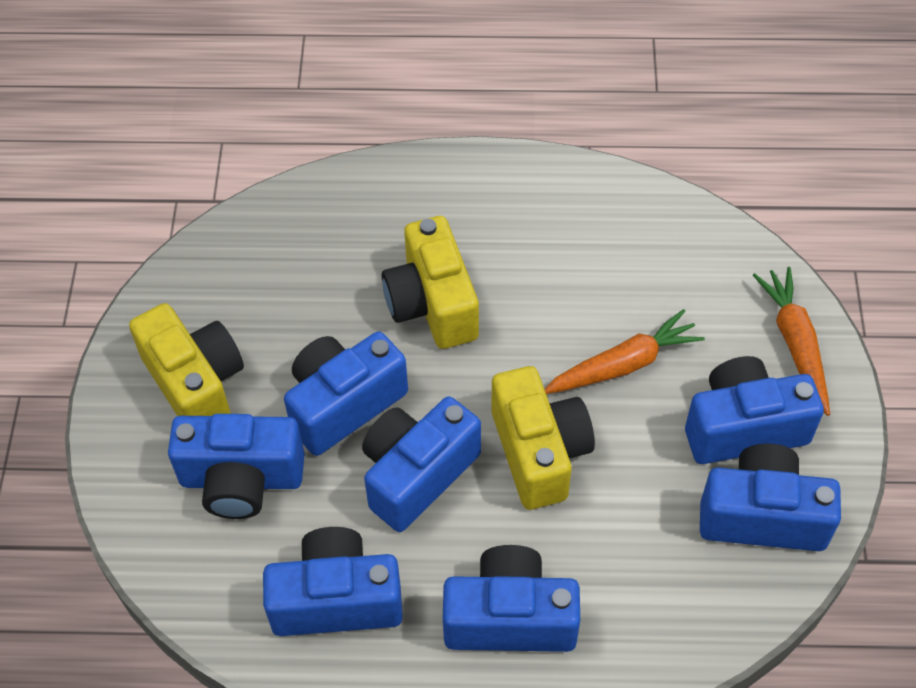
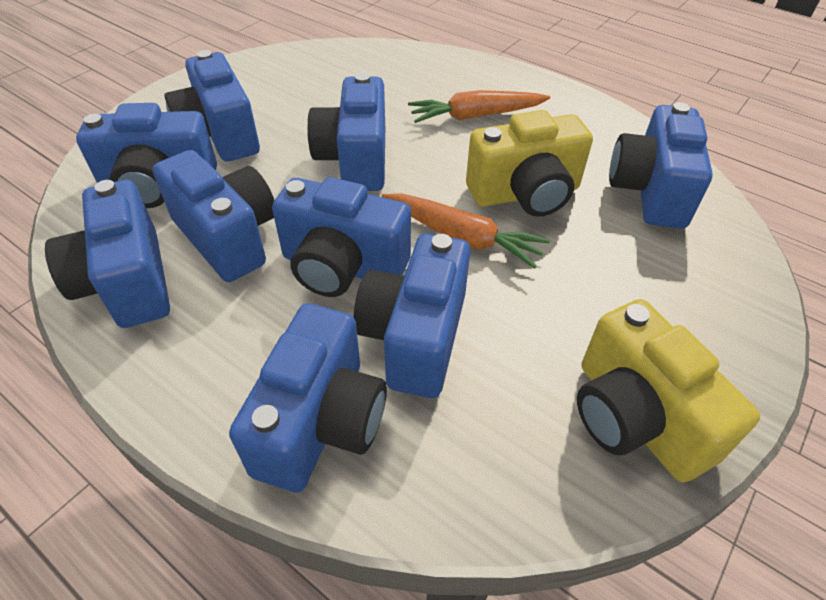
blue camera: [168,414,305,519] [263,527,403,636] [284,332,408,456] [362,397,481,532] [443,545,580,652] [685,356,824,464] [700,444,841,551] = 7 -> [45,180,170,328] [76,103,217,208] [152,150,274,282] [164,50,260,161] [229,304,387,493] [272,177,411,297] [307,72,385,191] [354,234,470,398] [609,102,713,229] = 9
yellow camera: [129,303,244,416] [382,216,479,349] [491,366,595,510] = 3 -> [466,110,593,217] [577,299,760,483] = 2

